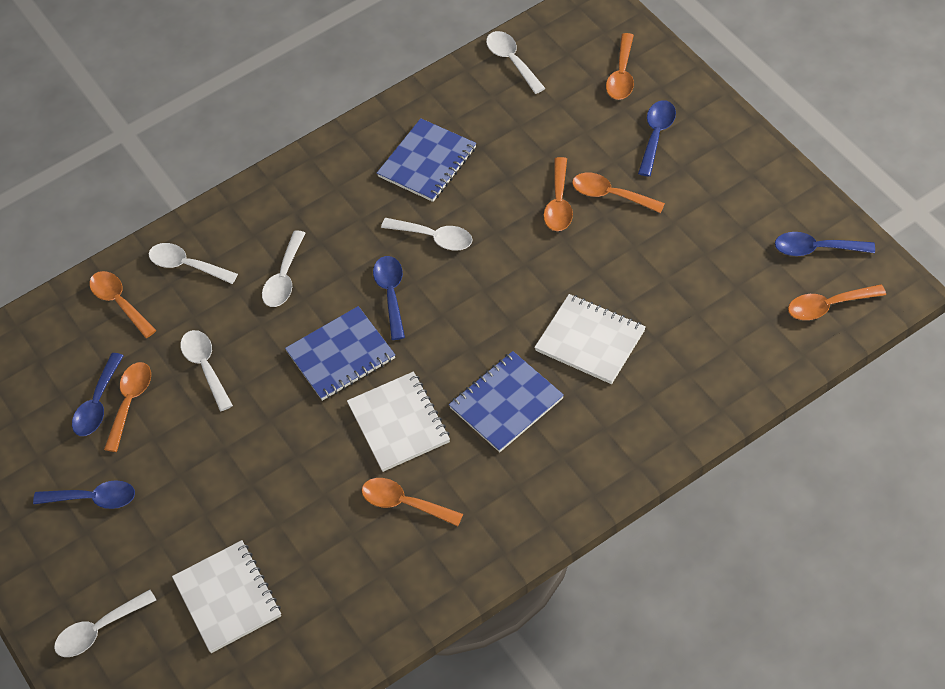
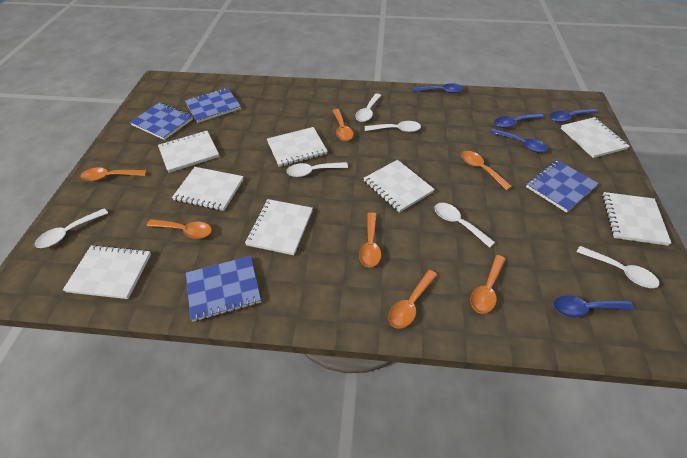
blue notebook: [285,306,395,401] [377,118,476,202] [449,351,564,452] = 3 -> [130,102,193,140] [185,88,241,123] [186,256,261,322] [526,160,599,213] = 4
white notebook: [172,540,281,653] [347,371,450,472] [534,294,646,384] = 3 -> [63,245,151,299] [158,131,219,173] [172,167,244,211] [245,199,313,255] [267,127,328,167] [363,160,435,213] [561,117,630,158] [602,192,671,246] = 8

